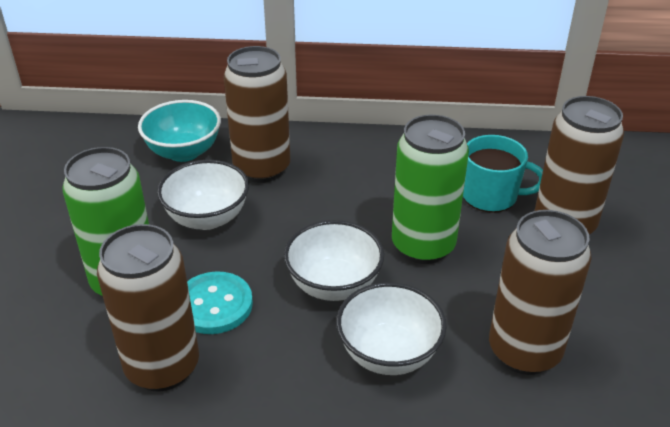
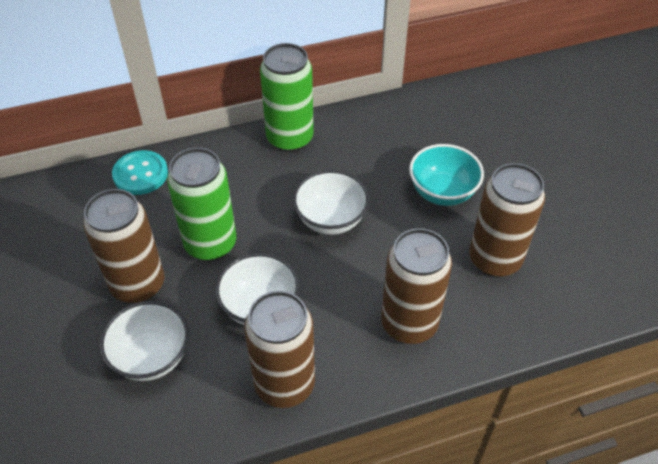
turquoise mug: [463,135,543,213] = 1 -> none = 0

